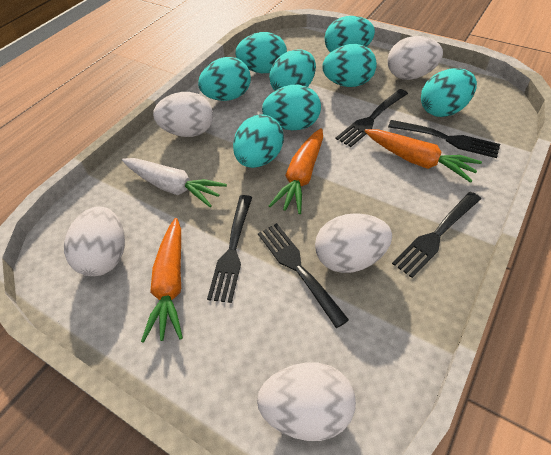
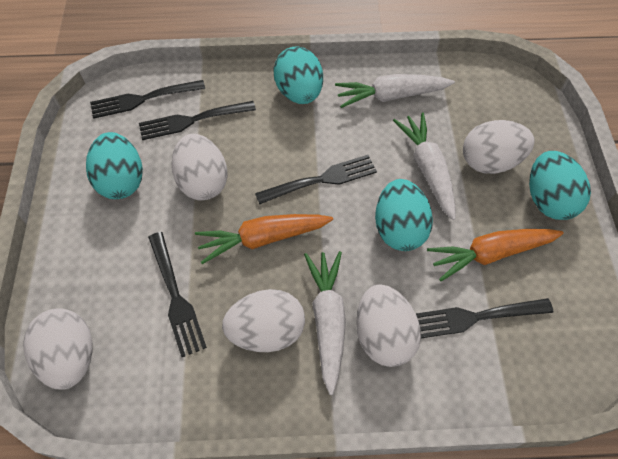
orange carrot: [141,218,183,343] [269,128,323,214] [364,129,482,183] = 3 -> [195,214,333,264] [427,229,564,281] = 2
turquoise egg: [198,57,251,101] [233,115,284,168] [235,32,287,73] [262,85,321,130] [269,50,316,91] [322,44,377,87] [325,16,375,53] [421,68,477,117] = 8 -> [86,132,143,199] [274,46,323,104] [375,179,433,251] [529,151,591,220] = 4
white carrot: [122,158,227,207] = 1 -> [304,251,346,395] [335,74,455,108] [393,113,455,220] = 3

